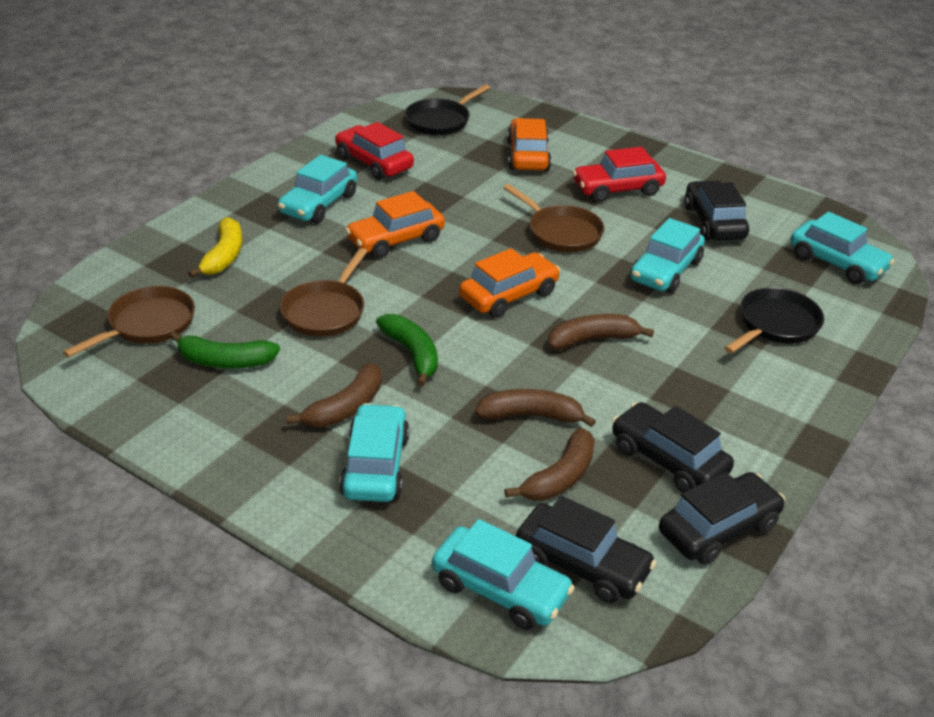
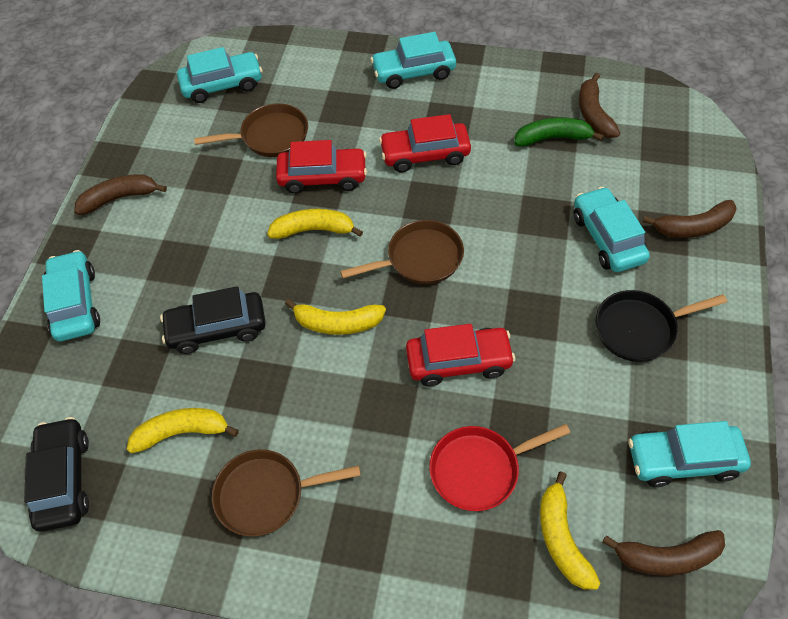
black car: [516,496,657,603] [612,402,734,493] [659,472,785,565] [684,180,749,241] = 4 -> [24,417,89,532] [160,286,266,354] = 2
black pan: [405,84,490,135] [725,287,824,353] = 2 -> [595,290,727,362] = 1
green banana: [170,332,280,368] [376,314,438,386] = 2 -> [514,117,604,147] = 1
orange car: [345,191,445,259] [459,248,560,318] [507,118,551,171] = 3 -> none = 0
red car: [335,122,414,180] [572,147,666,202] = 2 -> [276,140,367,194] [379,114,471,172] [406,324,515,386] = 3
red pan: none = 0 -> [429,424,570,511] = 1
yellow banana: [188,217,242,278] = 1 -> [127,408,239,453] [267,209,363,239] [285,299,386,335] [540,471,601,590] = 4

